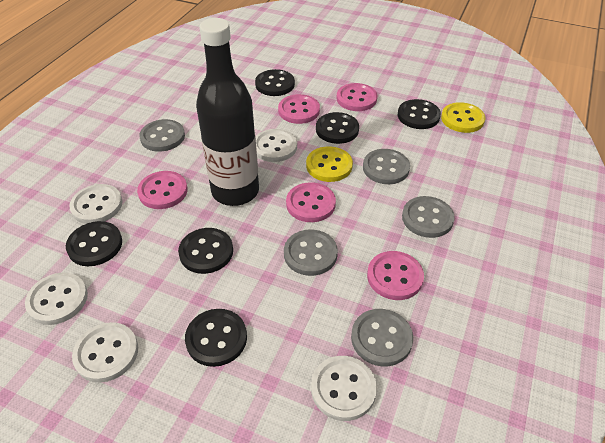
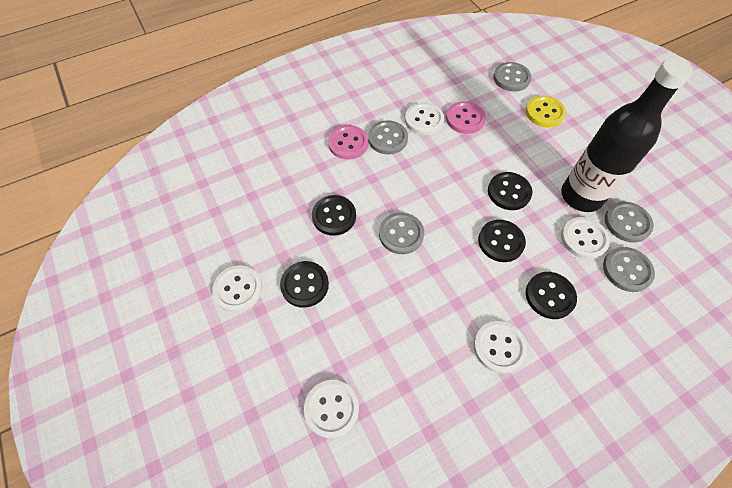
black button: [66,221,122,266] [178,228,233,274] [185,309,247,367] [255,69,295,96] [316,112,359,144] [398,99,441,129] = 6 -> [280,261,329,308] [312,195,356,236] [478,220,526,262] [488,172,532,210] [526,272,577,319] = 5
pink button: [137,171,188,209] [278,94,320,124] [286,182,336,222] [336,83,378,111] [367,251,424,300] = 5 -> [328,125,368,160] [446,101,486,134] = 2
yellow button: [306,146,353,182] [441,102,485,133] = 2 -> [525,96,566,128] = 1

